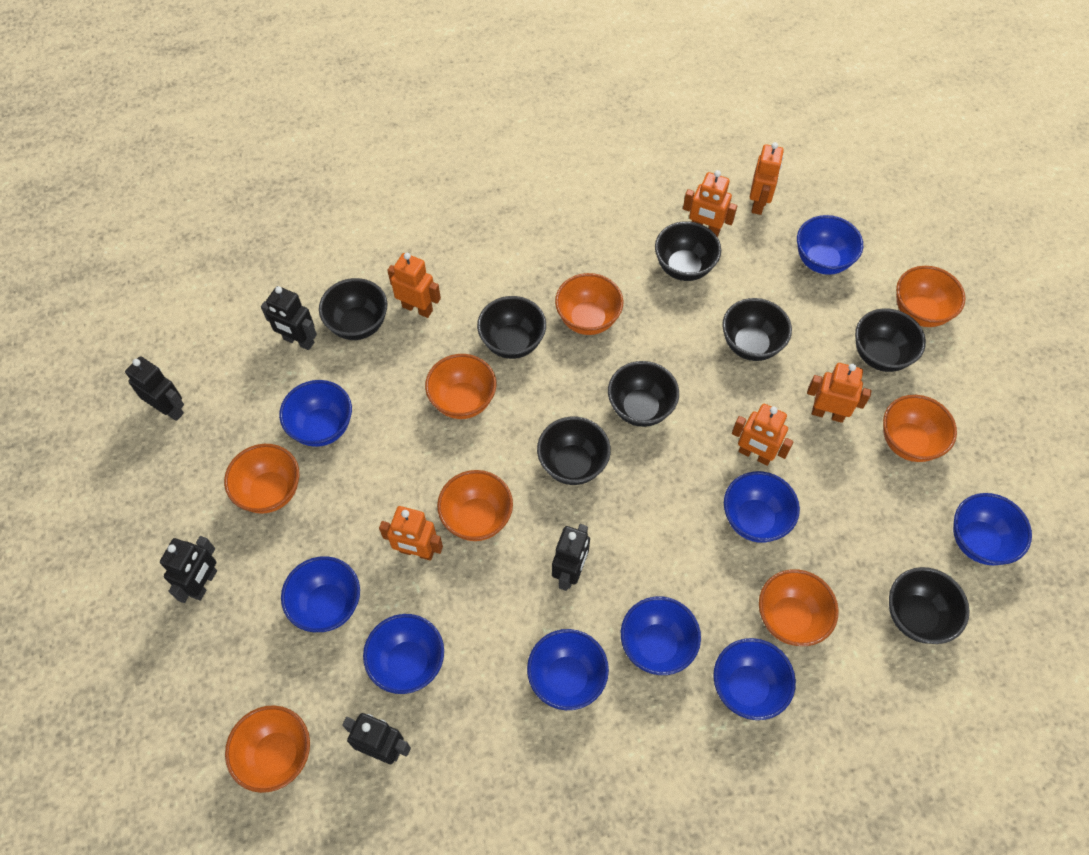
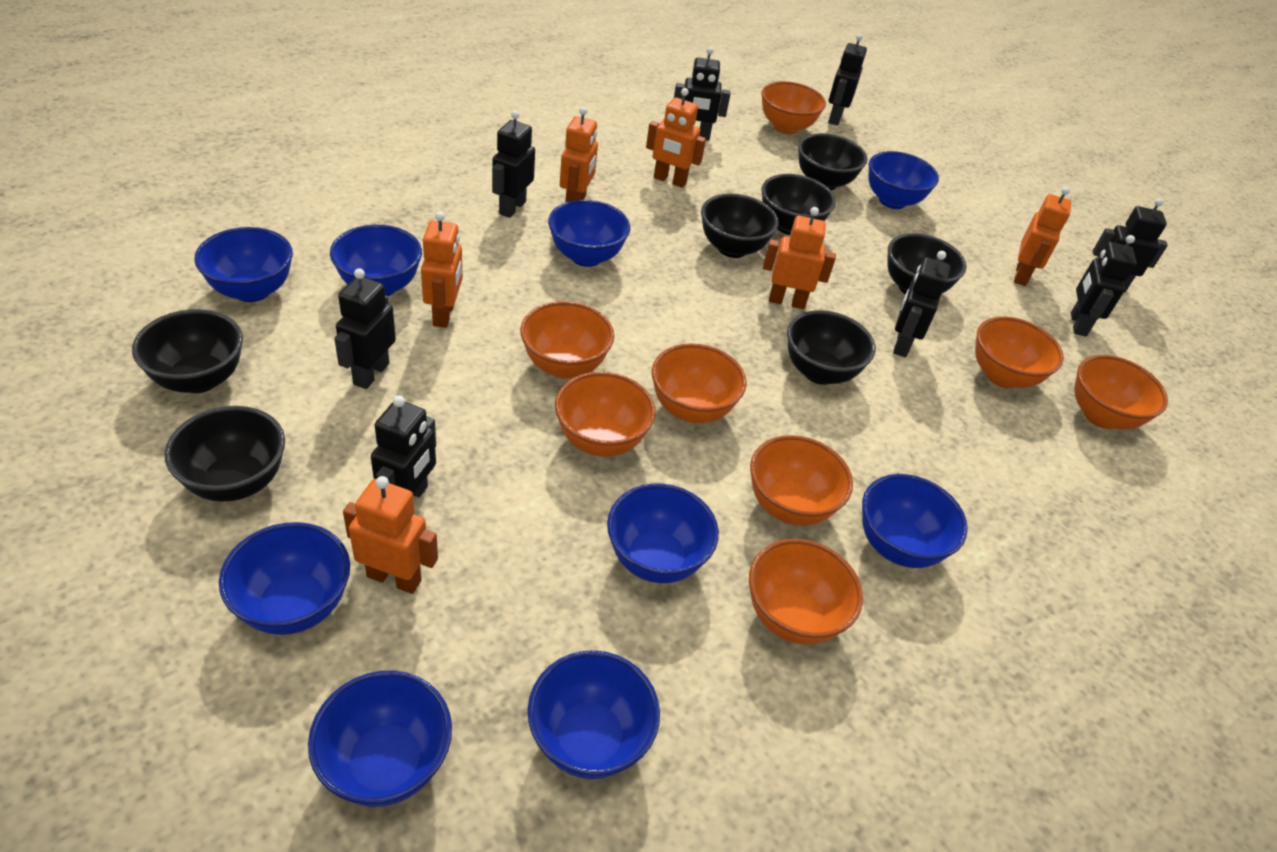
black bowl: [319,278,388,340] [477,296,546,359] [537,417,611,485] [608,361,679,427] [655,221,721,281] [722,298,792,361] [855,308,926,372] [889,567,969,644] = 8 -> [132,309,243,393] [164,406,285,502] [701,194,779,258] [761,174,836,235] [787,310,875,385] [798,133,868,190] [887,233,967,295] = 7
black robot: [125,356,184,421] [160,536,217,603] [261,286,317,350] [342,713,411,764] [552,524,590,591] = 5 -> [334,268,396,389] [371,395,436,497] [492,110,535,218] [674,47,730,141] [828,34,867,126] [893,251,950,357] [1071,235,1137,337] [1093,198,1168,292] = 8

